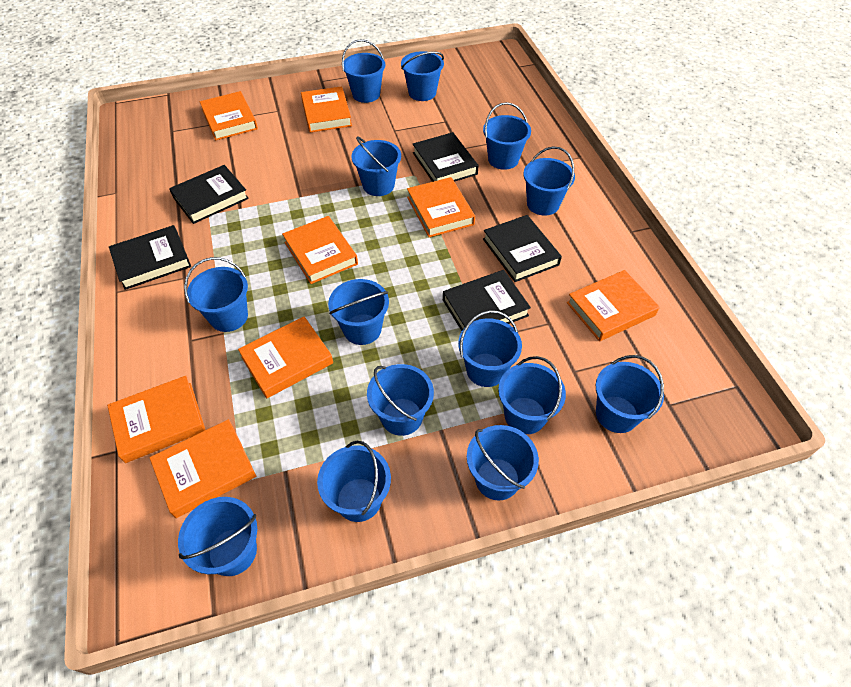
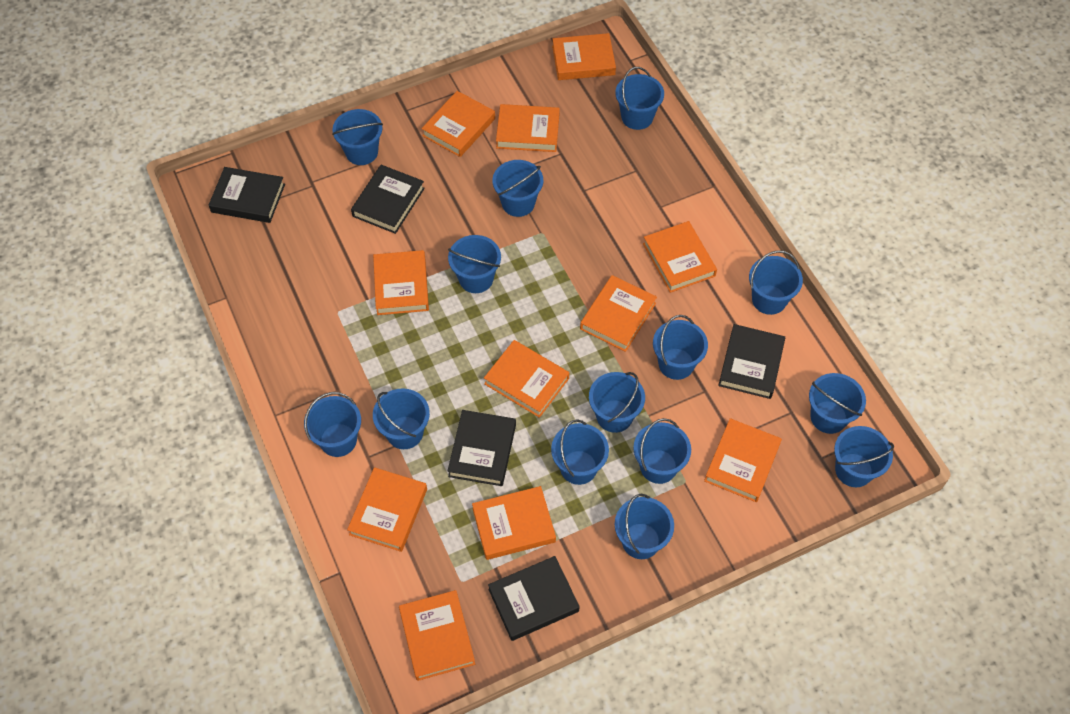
orange book: [107,376,205,463] [149,419,256,518] [200,91,258,140] [238,317,333,399] [282,216,358,284] [301,86,352,133] [407,177,475,237] [567,270,660,341] = 8 -> [347,467,427,552] [373,250,429,315] [399,590,475,681] [421,91,495,157] [472,486,556,560] [484,340,569,418] [496,104,560,152] [552,33,616,80] [580,275,657,352] [643,221,717,293] [704,418,782,502] = 11

